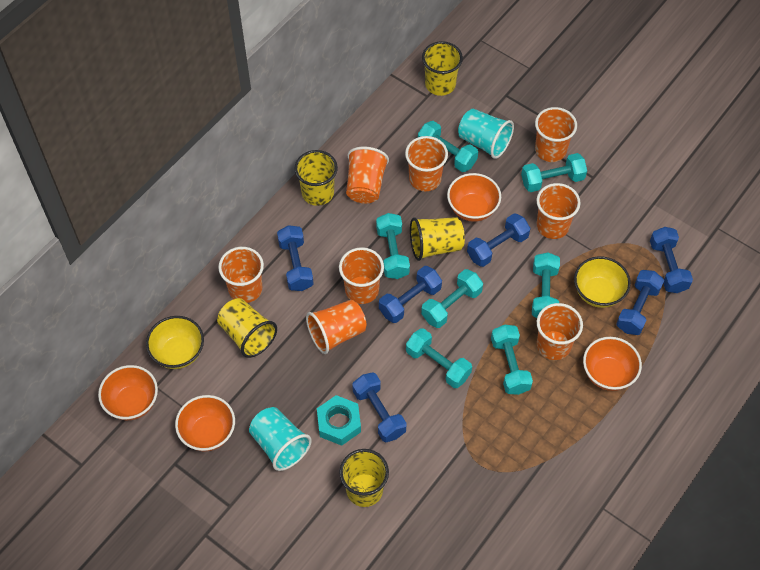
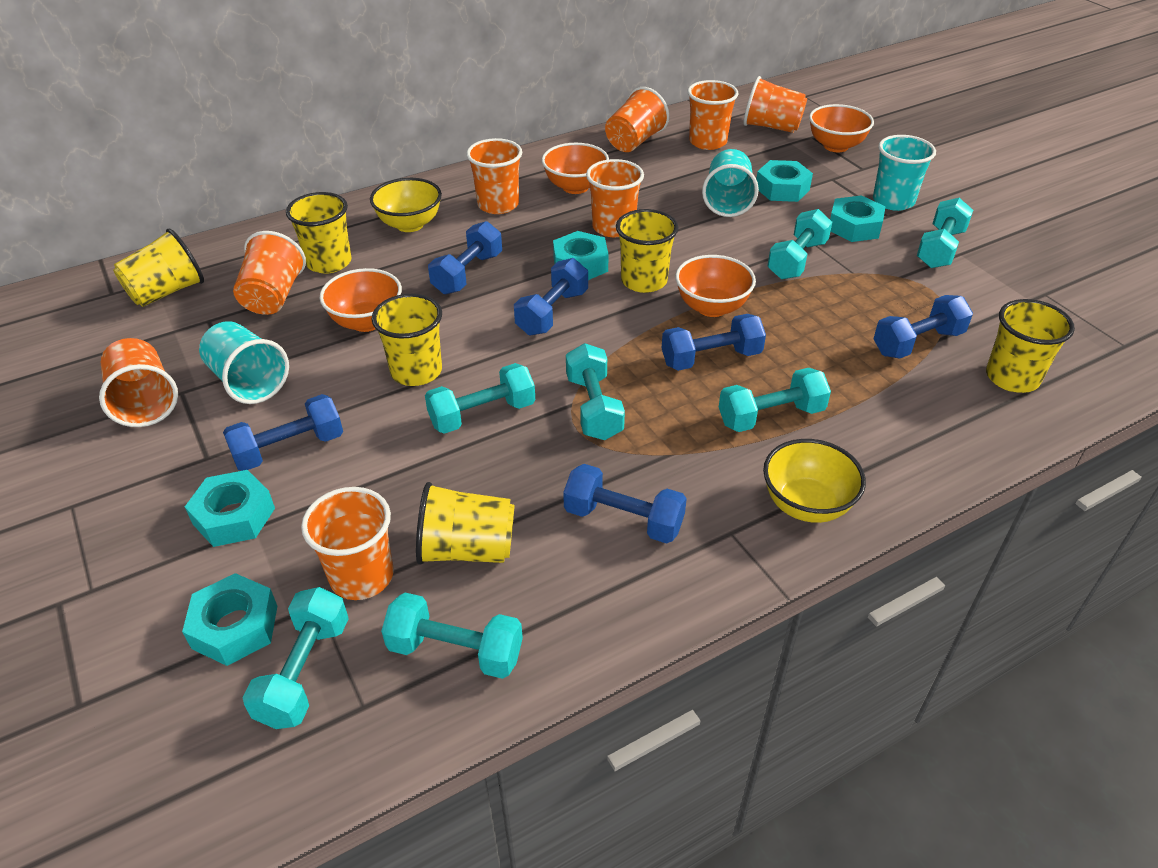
turquoise cup: [249,407,312,471] [458,109,514,159] = 2 -> [199,321,289,404] [702,149,759,217] [873,135,936,211] = 3
turquoise nut: [317,395,361,446] = 1 -> [182,573,277,666] [185,470,275,547] [553,231,609,280] [756,160,813,202] [830,195,886,242] = 5
yellow cup: [217,298,277,358] [294,150,338,206] [339,449,389,507] [410,217,465,261] [422,41,463,96] = 5 -> [113,229,204,307] [286,192,352,274] [372,294,442,386] [416,482,515,565] [616,209,679,293] [986,299,1075,393] = 6

